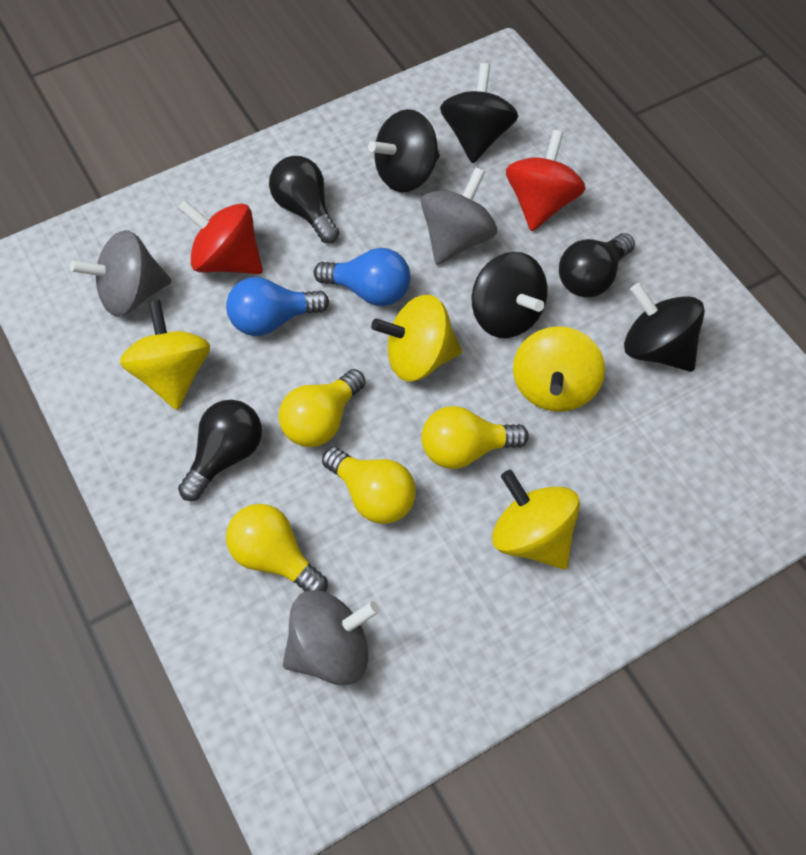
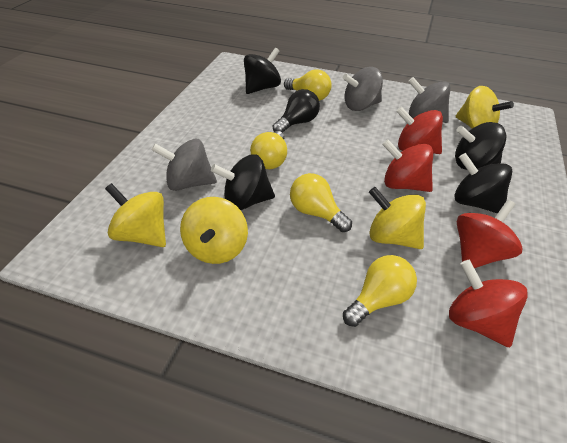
black light bulb: [178,400,262,501] [269,156,339,243] [559,233,635,298] = 3 -> [273,89,320,133] = 1
blue light bulb: [226,277,329,336] [314,248,410,306] = 2 -> none = 0
red spinning top: [178,200,263,274] [506,130,586,231] = 2 -> [382,139,433,192] [396,107,443,154] [449,260,528,347] [457,200,522,268] = 4

